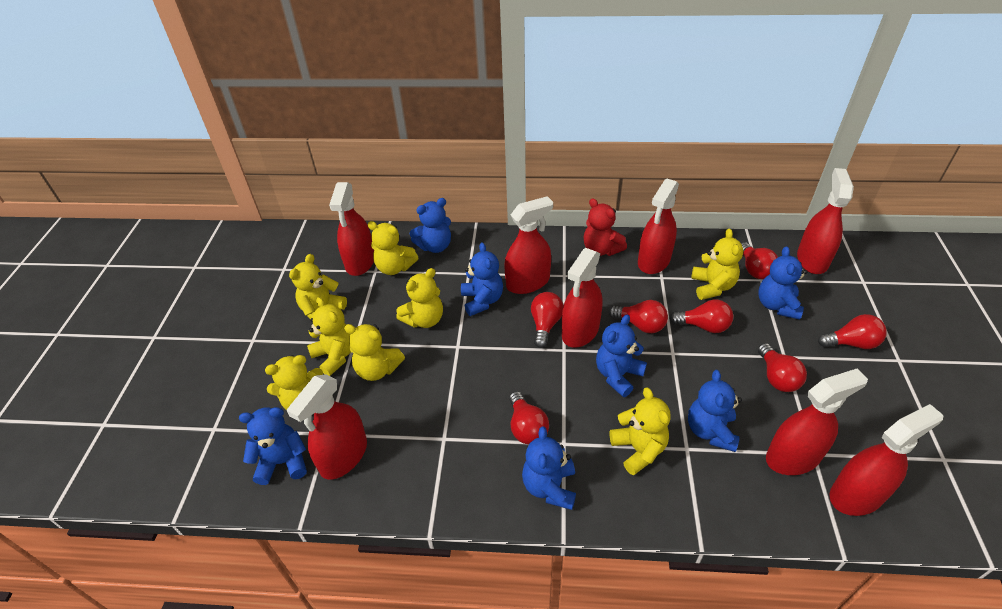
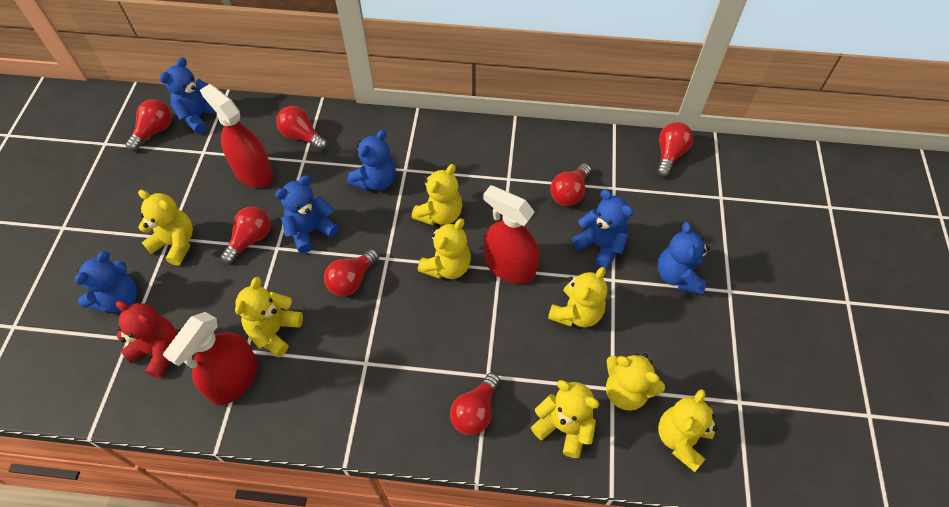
blue teddy bear: [239,407,307,485] [410,198,451,253] [461,242,503,316] [522,426,576,510] [596,315,647,397] [688,370,742,452] [758,246,807,320] = 7 -> [75,251,137,313] [160,57,217,134] [275,175,339,253] [347,130,396,191] [572,190,634,269] [658,222,710,295] = 6
red spray bottle: [287,374,367,480] [329,182,374,276] [504,196,553,294] [562,248,603,348] [638,179,679,274] [766,368,868,475] [797,168,854,274] [830,404,944,516] = 8 -> [163,312,258,405] [200,84,273,188] [483,185,539,284] = 3

